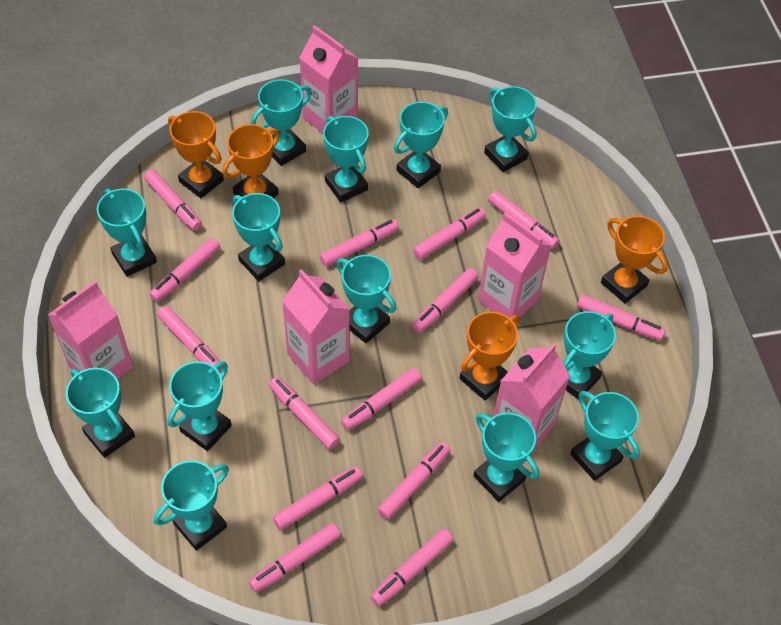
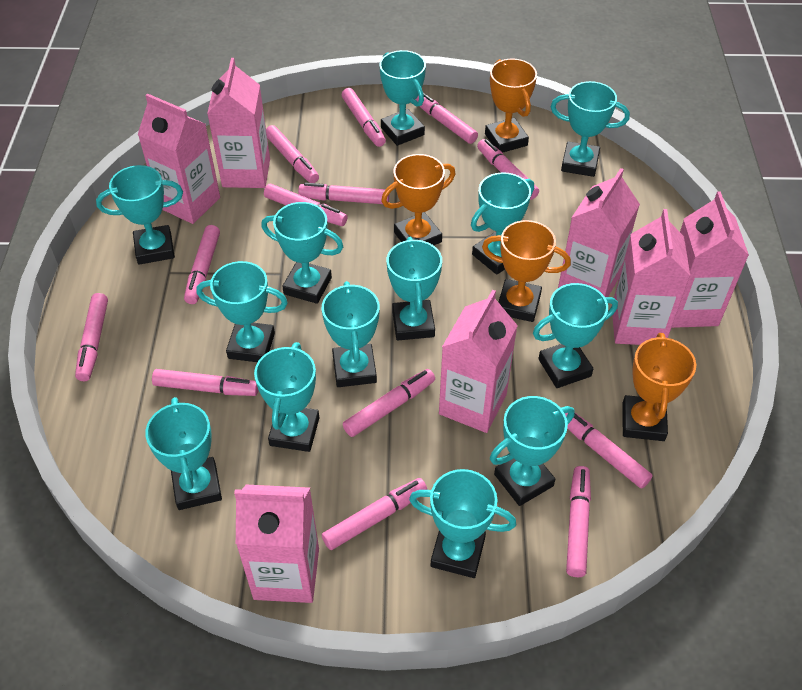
pink carton: [48,281,133,379] [282,269,350,384] [299,25,358,133] [478,212,552,322] [494,343,571,451] = 5 -> [138,93,220,224] [207,58,270,188] [234,485,319,603] [439,290,518,433] [558,168,640,297] [612,209,690,345] [672,191,749,328] = 7
pink marker: [144,170,202,231] [149,238,221,302] [157,306,222,371] [249,523,341,592] [269,377,340,449] [273,466,363,530] [320,219,399,266] [341,368,422,430] [371,529,454,606] [378,442,450,520] [412,268,478,333] [413,207,486,260] [488,191,559,249] [577,294,666,340] = 14 -> [75,293,108,381] [152,369,258,396] [184,225,220,304] [264,184,348,226] [266,125,319,183] [298,183,389,204] [322,478,427,550] [342,88,386,147] [343,369,435,437] [415,93,478,144] [477,139,539,200] [565,413,653,489] [566,466,591,577] = 13

